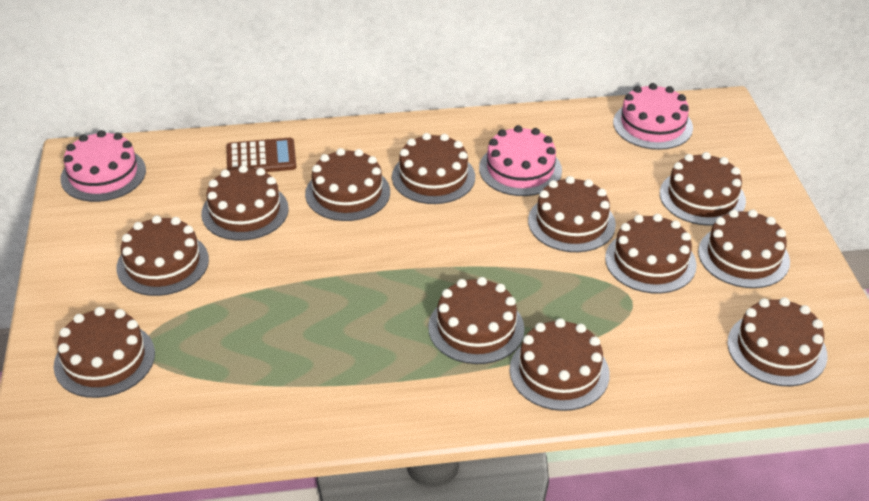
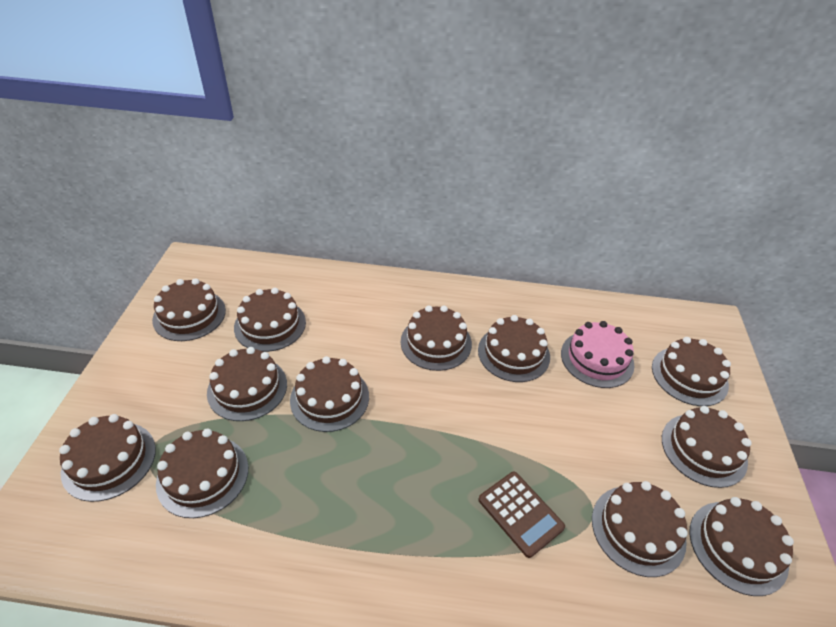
pink cake: [60,130,146,202] [479,125,562,196] [613,83,693,150] = 3 -> [561,321,634,388] = 1

